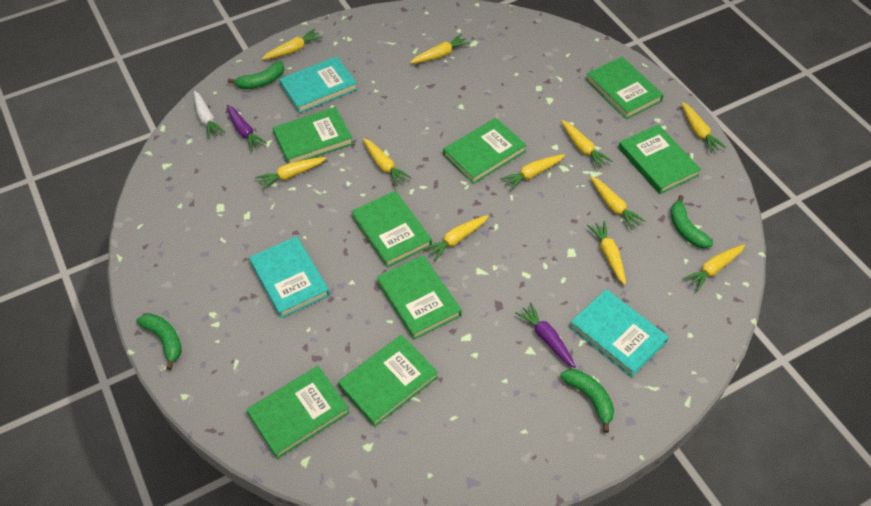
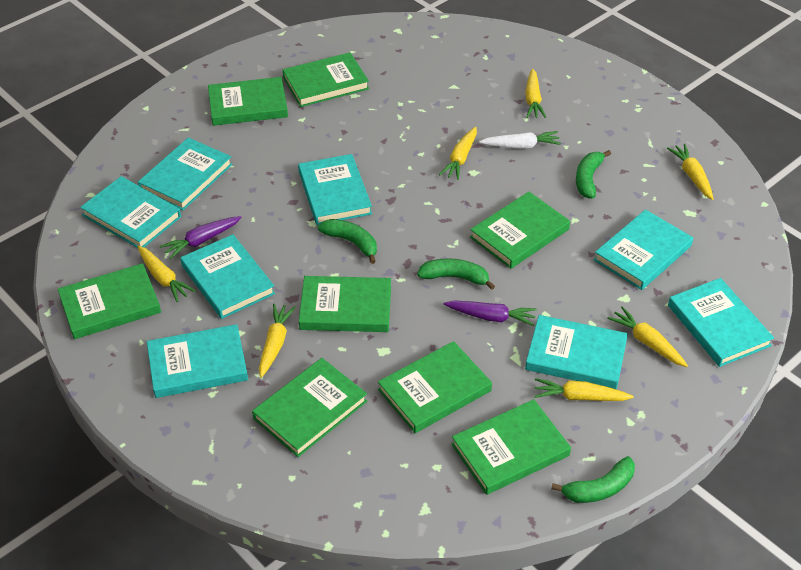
turquoise book: [249,236,330,318] [279,56,358,113] [570,289,668,377] = 3 -> [80,176,181,248] [138,137,232,210] [147,324,248,398] [180,234,275,319] [298,154,372,225] [525,315,628,389] [594,209,693,290] [668,278,774,367] = 8
yellow carrot: [255,157,326,190] [262,29,323,60] [363,138,412,186] [410,34,470,64] [423,215,489,261] [500,154,565,191] [561,120,612,169] [587,221,626,285] [591,176,646,230] [682,102,726,153] [682,245,745,292] = 11 -> [138,246,196,302] [259,304,296,378] [439,127,477,180] [525,68,546,118] [534,378,634,401] [607,306,688,367] [667,144,714,200] = 7

